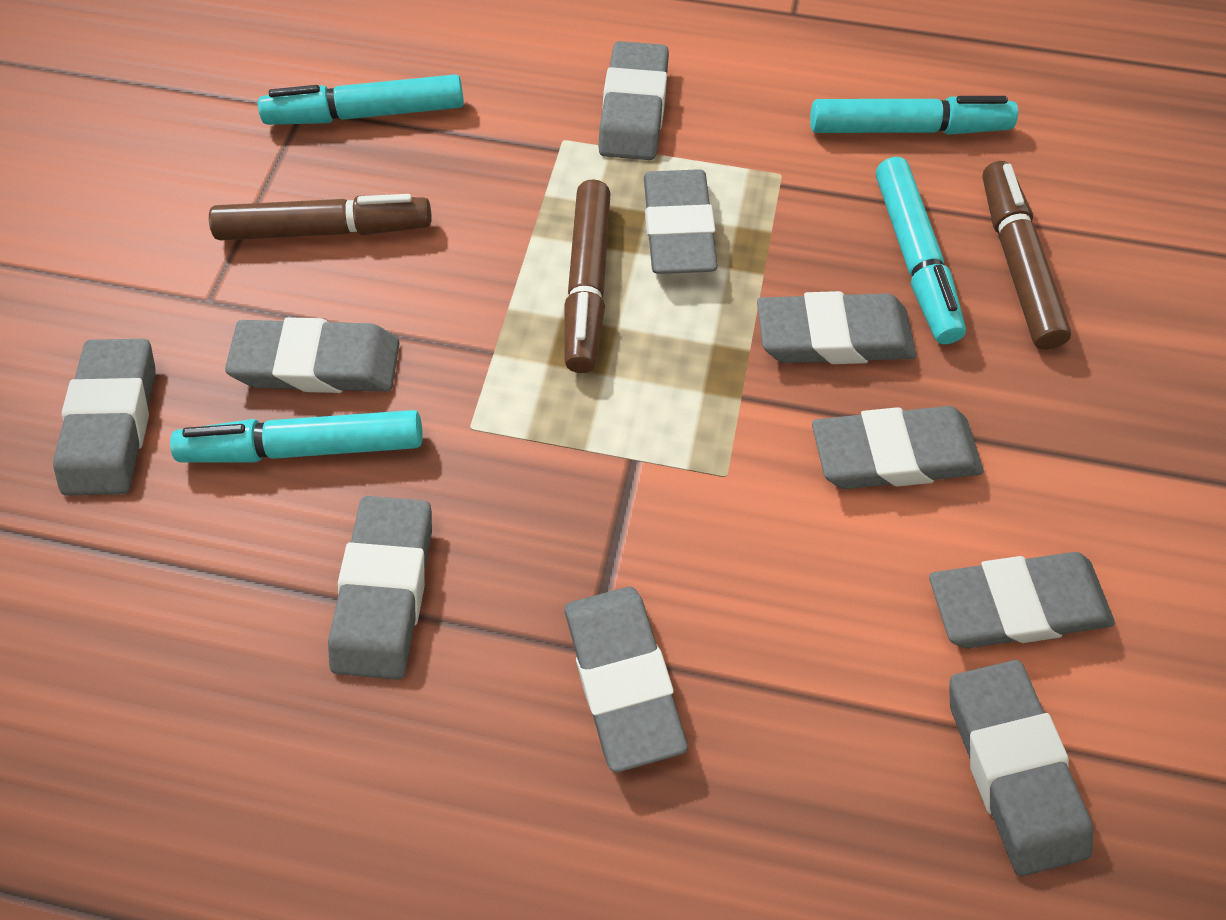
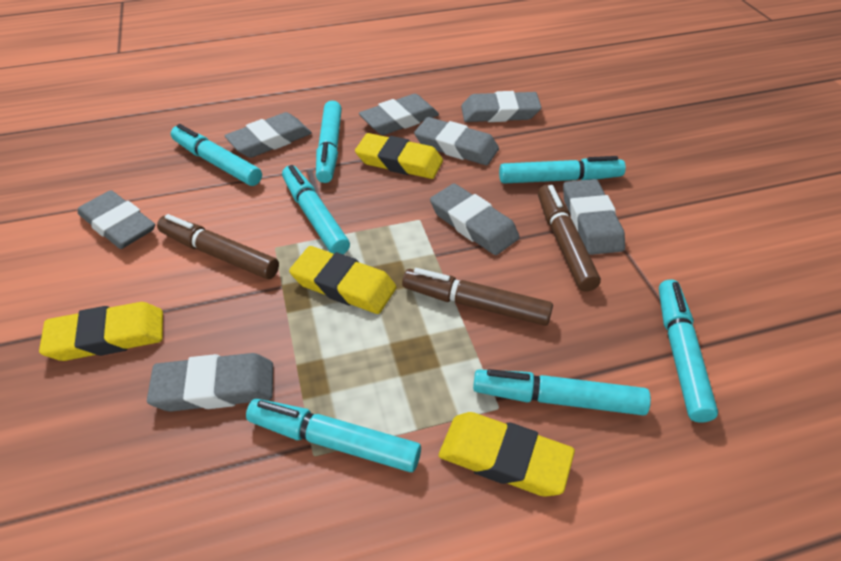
grey eraser: [53,339,155,495] [225,317,400,393] [328,496,432,680] [565,587,687,772] [598,41,669,160] [644,169,718,274] [757,291,916,364] [812,406,984,489] [929,552,1115,649] [949,660,1093,876] = 10 -> [78,190,155,249] [147,353,273,412] [224,112,312,158] [359,94,439,135] [414,117,499,165] [430,183,520,255] [461,91,542,122] [563,179,625,255] = 8
turquoise marker: [170,410,423,462] [258,74,464,125] [810,96,1018,135] [876,157,966,344] = 4 -> [171,124,262,186] [246,399,421,472] [282,165,350,254] [316,101,342,183] [473,369,651,416] [499,156,626,184] [659,279,718,423] = 7
yellow eraser: none = 0 -> [39,302,163,361] [289,246,396,314] [355,133,443,179] [438,412,575,497] = 4

